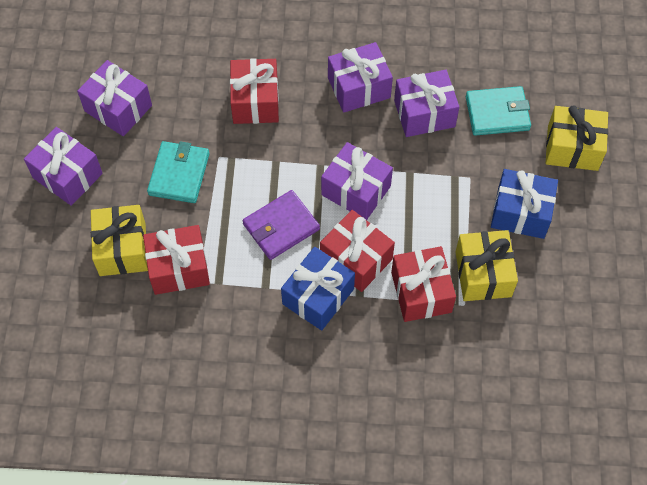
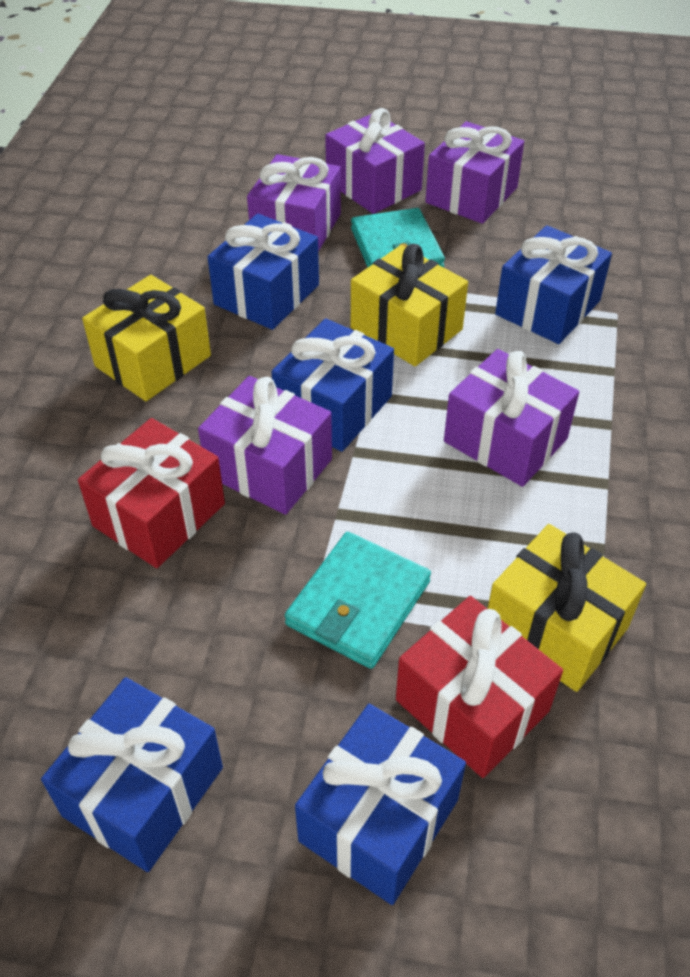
blue gift: [281,247,355,330] [491,169,558,239] = 2 -> [41,677,223,872] [208,214,319,330] [271,318,394,452] [295,704,466,905] [495,225,612,344] = 5
purple wallet: [243,190,320,260] = 1 -> none = 0
red gift: [143,225,210,295] [230,58,279,124] [320,210,395,292] [391,246,456,322] = 4 -> [78,418,225,568] [396,596,563,778] = 2

